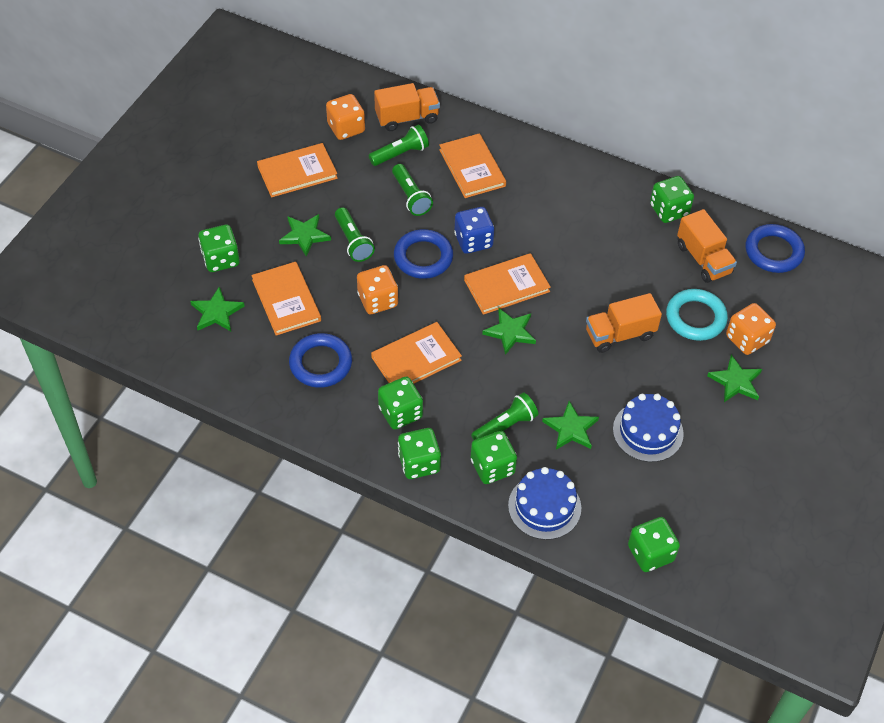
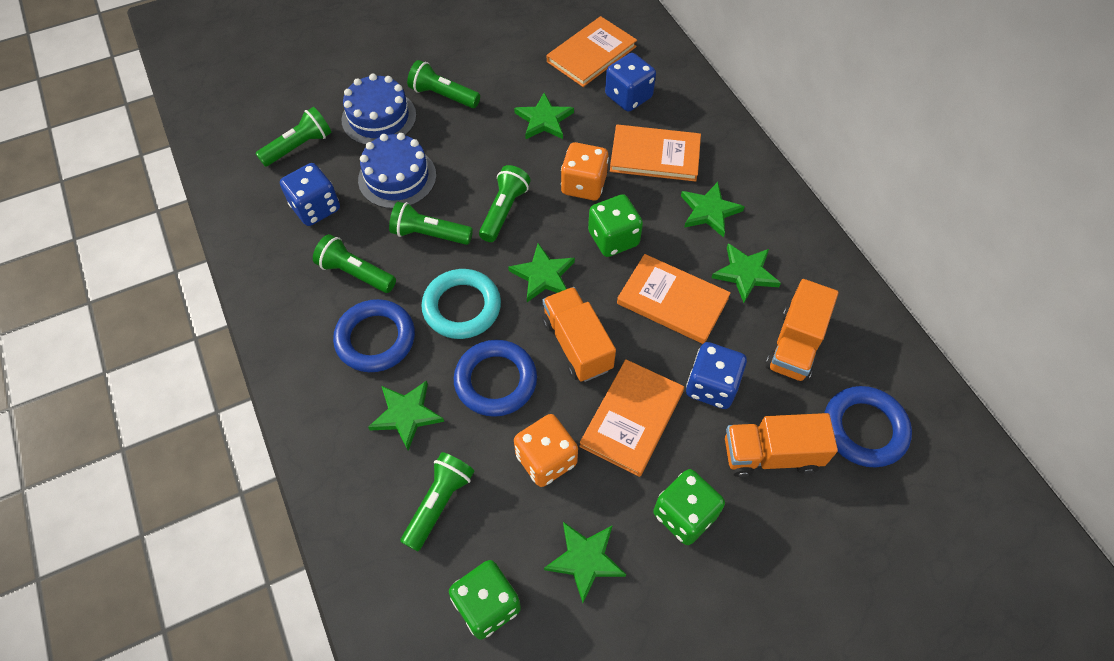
blue dice: [454,207,494,254] = 1 -> [280,163,340,226] [605,53,656,112] [686,342,747,409] = 3
green dice: [198,225,240,272] [378,376,423,430] [398,428,441,479] [471,431,517,484] [628,517,680,572] [650,176,694,223] = 6 -> [449,560,521,640] [588,194,643,257] [653,469,725,545] = 3
green flashlight: [335,207,375,262] [368,125,429,166] [392,164,433,216] [471,392,538,440] = 4 -> [255,107,332,167] [313,234,396,293] [389,202,473,245] [400,452,474,552] [407,60,480,108] [479,165,531,242] = 6
green star: [190,287,245,331] [279,214,331,257] [482,308,536,355] [542,401,599,450] [707,355,762,402] = 5 -> [368,381,444,451] [508,243,575,302] [514,93,574,139] [544,522,626,603] [681,182,745,237] [711,243,781,303] = 6
orange book: [252,262,321,336] [257,143,338,198] [371,322,462,384] [439,133,506,198] [464,253,551,315] = 5 -> [547,16,637,87] [579,359,684,477] [610,125,701,182] [617,254,731,344] = 4
orange dice: [326,94,365,140] [357,265,398,314] [726,303,776,355] = 3 -> [514,414,578,487] [561,142,609,200] = 2

